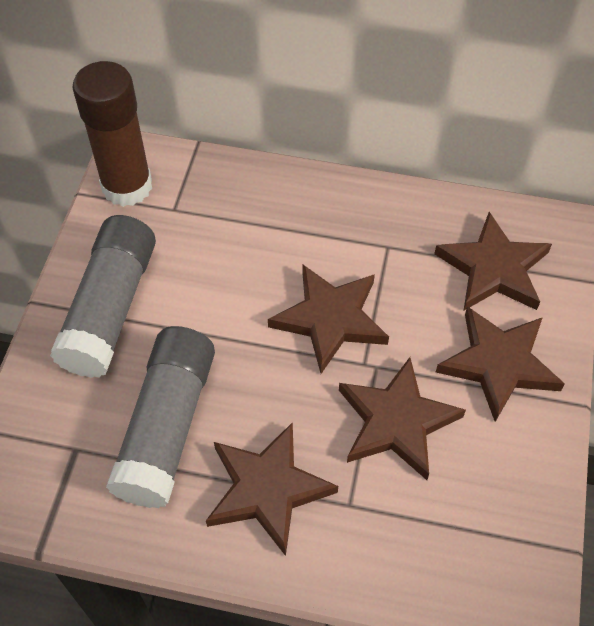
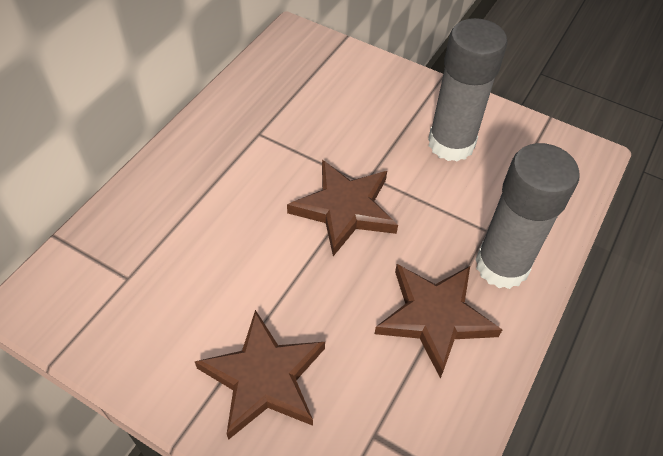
brown glue stick: [72,61,152,207] = 1 -> none = 0
brown star: [206,422,338,556] [268,265,389,374] [339,357,466,480] [434,212,552,311] [436,306,565,422] = 5 -> [194,310,325,440] [287,160,398,256] [375,264,502,378] = 3

